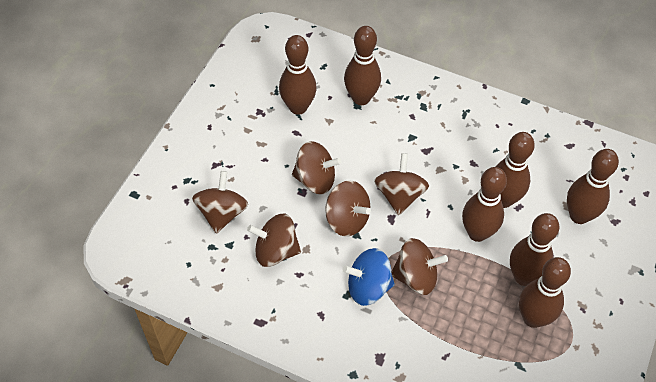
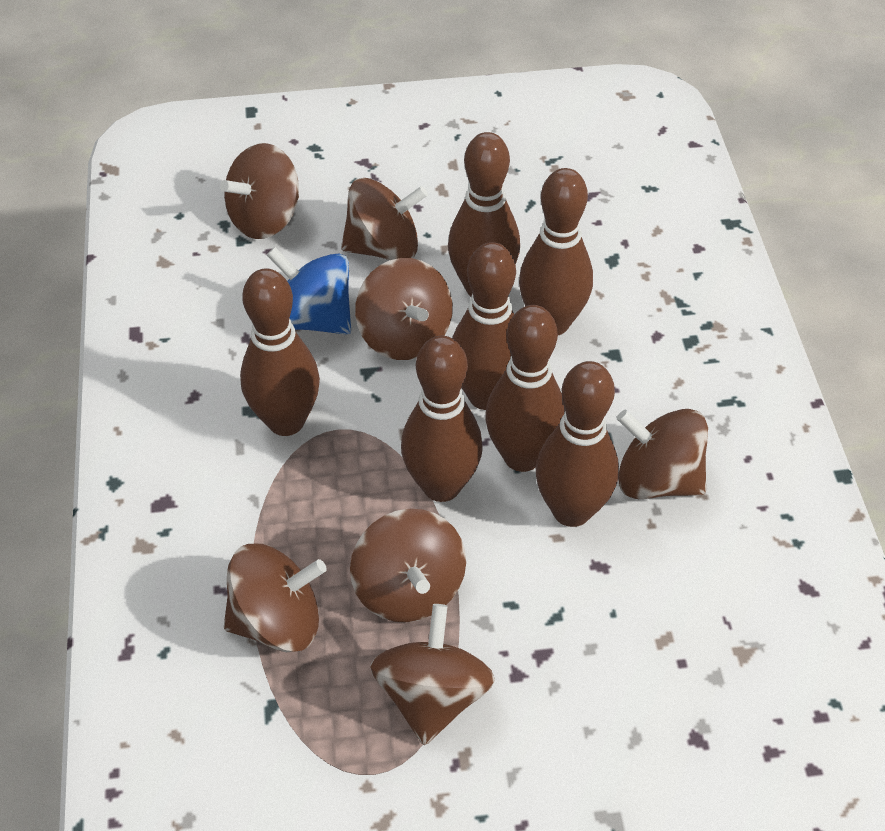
brown spinning top: [192,171,248,234] [247,214,301,267] [292,141,341,194] [325,180,371,236] [374,153,429,215] [391,238,448,295] = 6 -> [220,143,299,239] [224,544,327,652] [341,178,428,260] [350,509,466,622] [355,258,453,360] [370,604,495,745] [617,409,708,499] = 7

